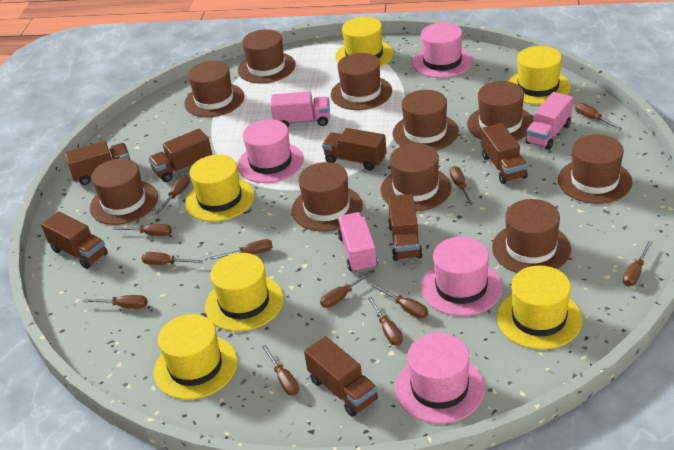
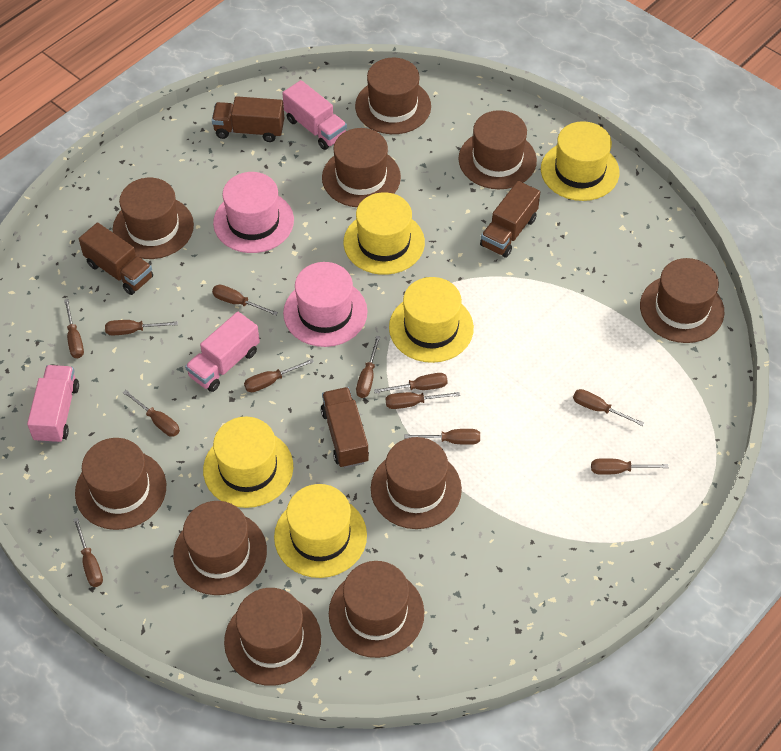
brown truck: [41,211,108,269] [65,141,130,185] [148,129,212,182] [304,336,378,417] [322,128,387,171] [388,194,423,261] [481,123,527,184] = 7 -> [79,223,153,295] [212,96,284,142] [321,387,369,468] [480,181,540,258] = 4
pink hat: [238,119,304,183] [395,333,485,424] [412,23,473,78] [421,237,502,316] = 4 -> [213,172,294,253] [283,262,368,347] = 2
yellow hat: [154,314,238,400] [185,155,254,222] [205,253,284,331] [335,17,394,67] [497,265,582,350] [508,46,571,105] = 6 -> [203,417,293,508] [274,484,367,578] [343,192,425,275] [389,277,474,363] [541,121,619,201] = 5

